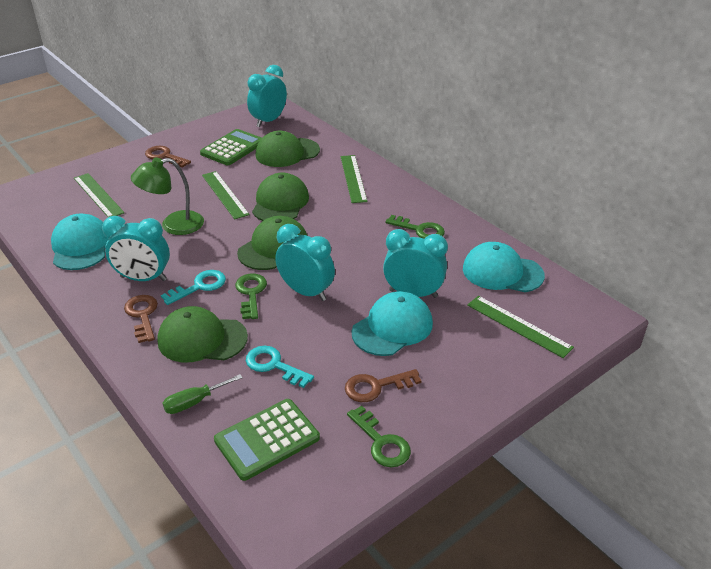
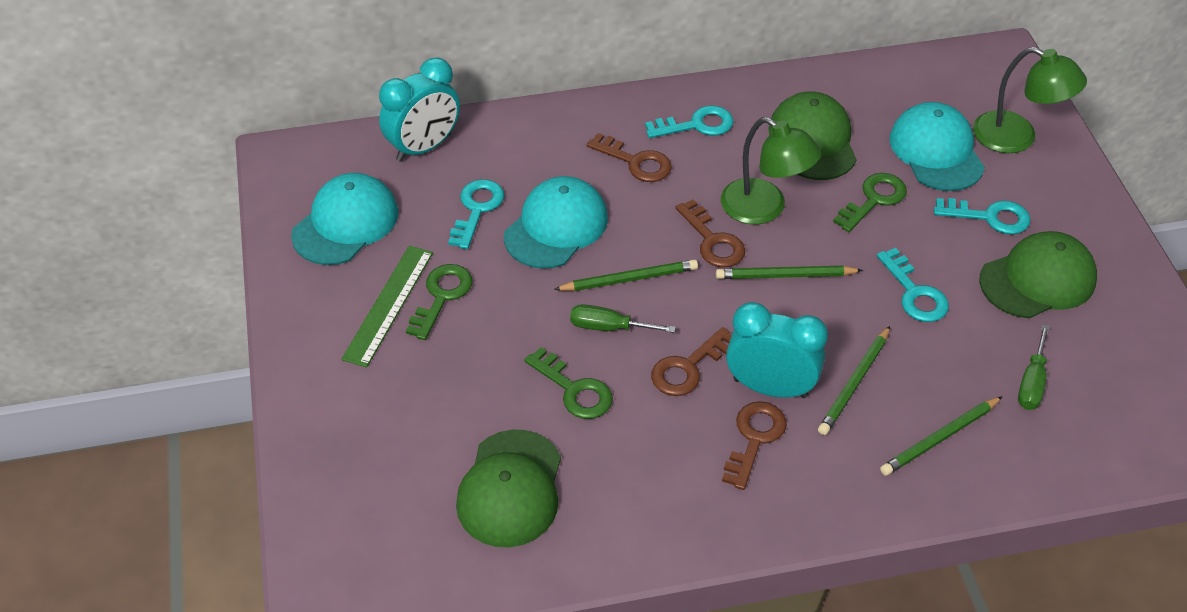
brown key: [124,295,158,343] [145,146,191,168] [345,369,421,402] = 3 -> [587,133,672,182] [651,327,732,396] [675,199,745,268] [722,401,787,490] = 4
green calculator: [200,129,262,165] [214,399,320,481] = 2 -> none = 0
green cap: [157,306,248,363] [237,216,307,270] [252,173,309,221] [255,131,320,167] = 4 -> [456,429,561,548] [768,91,857,180] [979,231,1097,318] = 3
green lamp: [131,157,204,235] = 1 -> [721,117,822,225] [973,47,1087,153] = 2
green pencil: none = 0 -> [554,260,698,291] [716,266,863,279] [818,326,890,435] [880,396,1003,476] = 4
green ruler: [74,173,124,217] [202,171,250,219] [341,155,367,203] [467,296,574,358] = 4 -> [341,246,433,368] = 1
green screwdriver: [162,374,243,414] = 1 -> [570,304,676,333] [1018,324,1050,410] = 2
turquoise clock: [102,216,170,281] [247,65,287,127] [275,224,335,301] [383,229,448,298] = 4 -> [379,57,460,162] [726,302,828,398] = 2
turquoise key: [161,270,226,305] [246,346,314,388] = 2 -> [448,179,504,249] [645,105,734,138] [877,248,949,322] [934,198,1030,234] = 4

